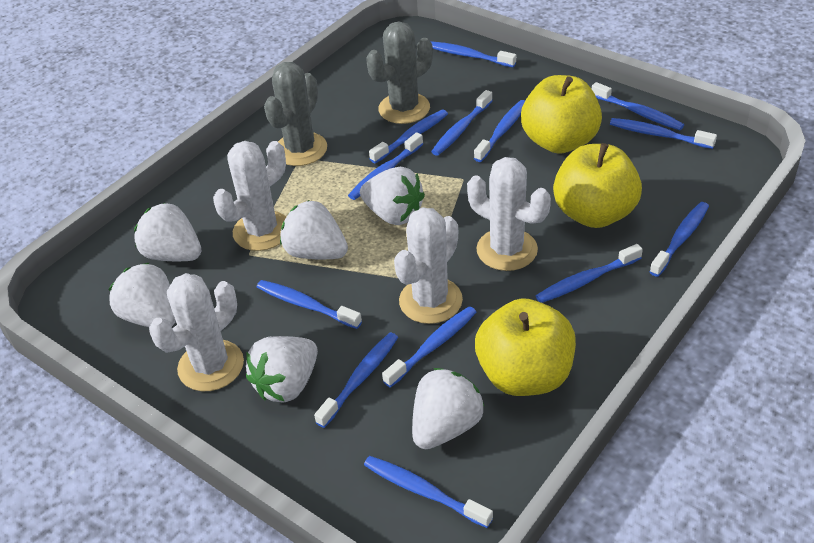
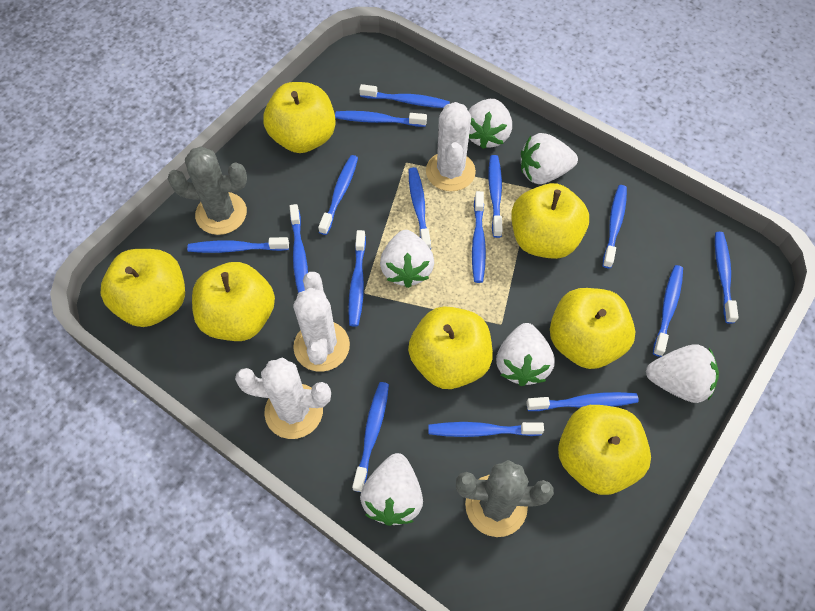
blue toothbrush: [257,280,362,329] [314,332,398,428] [348,132,423,200] [364,456,493,528] [369,110,448,164] [382,306,477,388] [430,41,516,67] [431,90,493,156] [474,100,525,162] [536,244,643,303] [592,82,684,130] [610,118,717,149] [650,202,709,277] = 13 -> [187,237,289,253] [290,204,308,293] [318,155,358,235] [335,111,427,127] [348,230,366,327] [352,382,389,492] [359,84,450,108] [409,167,431,250] [429,422,544,437] [472,191,486,283] [489,155,503,238] [526,392,639,411] [603,185,627,268] [653,265,683,357] [715,232,739,324] = 15
white cactus: [149,273,244,391] [213,141,286,251] [394,207,463,324] [467,157,551,271] = 4 -> [235,358,331,439] [293,272,350,372] [426,102,476,191] = 3
yellow apple: [475,298,576,396] [521,75,602,154] [553,143,642,228] = 3 -> [100,249,185,327] [192,262,275,341] [263,82,336,153] [408,306,493,389] [511,183,589,259] [550,288,635,369] [558,405,651,495] = 7

